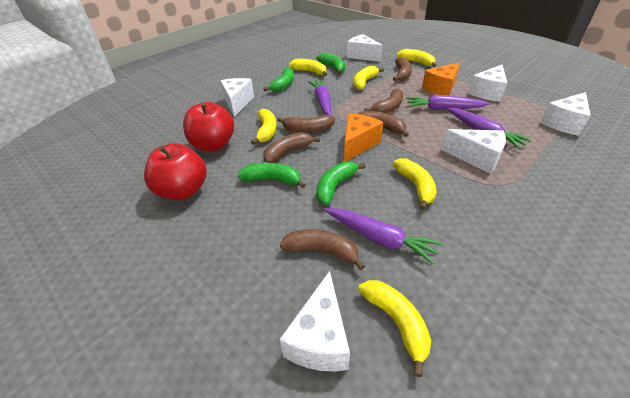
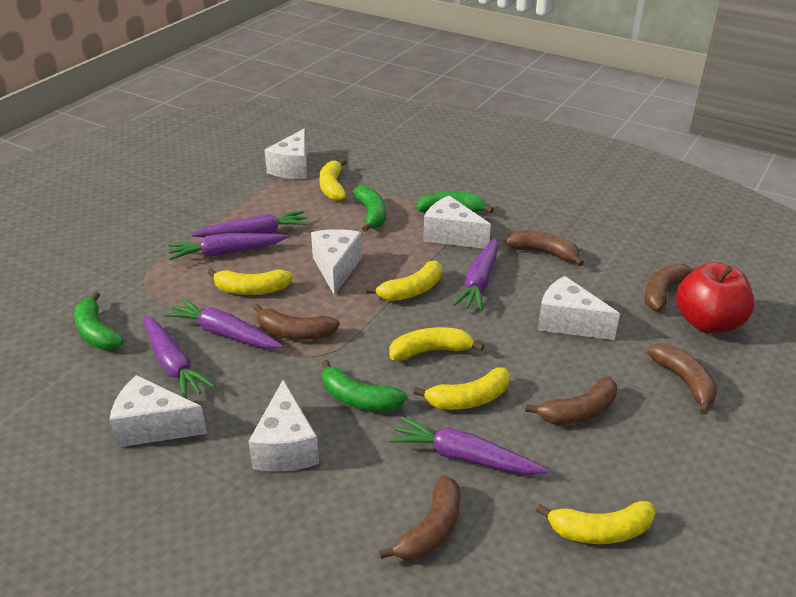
orange cheese: [344,113,383,162] [422,62,460,95] = 2 -> none = 0
purple carrot: [308,79,331,115] [324,208,442,264] [406,95,490,110] [447,108,532,149] = 4 -> [143,316,215,399] [163,298,283,348] [168,233,288,260] [192,210,309,237] [390,417,548,474] [453,237,498,311] = 6
red apple: [144,143,207,200] [183,102,234,151] = 2 -> [676,262,754,334] = 1

